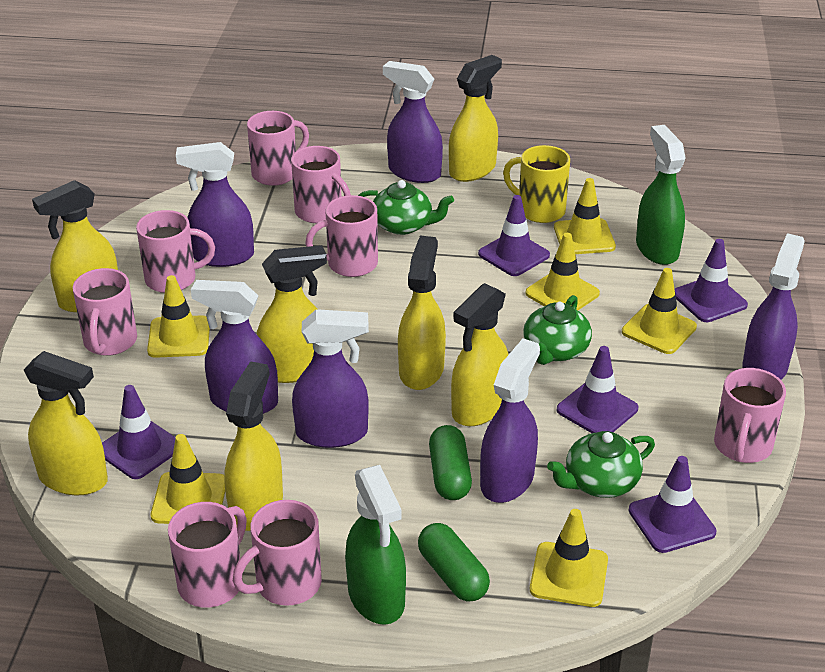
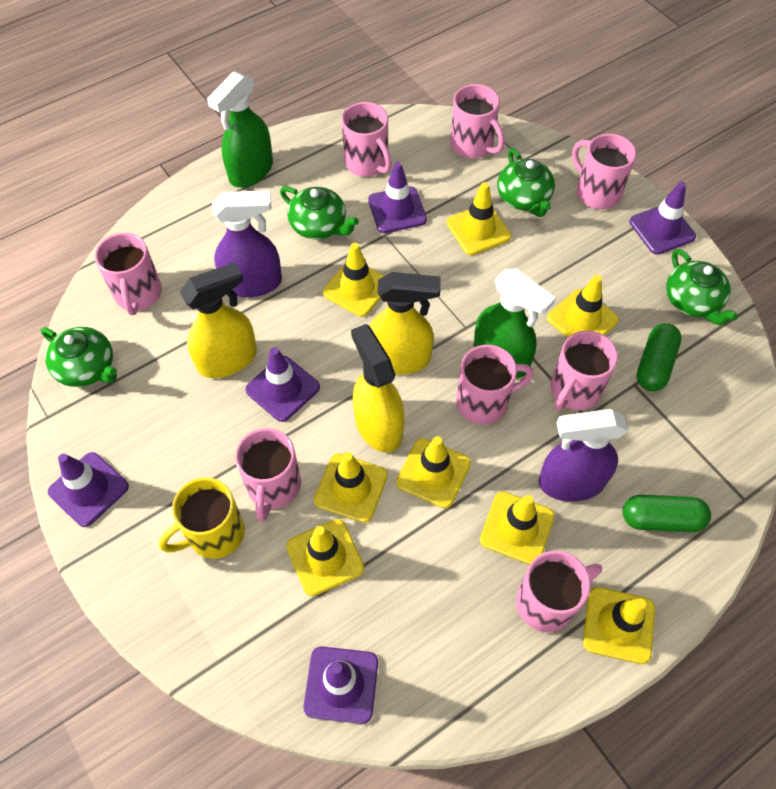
green teapot: [358,180,454,235] [523,295,592,365] [547,431,655,498] = 3 -> [41,327,117,387] [280,186,359,239] [497,148,555,217] [666,249,738,325] = 4
purple spray bottle: [176,142,254,267] [191,280,278,414] [292,309,369,448] [383,61,443,183] [480,338,540,503] [742,233,805,380] = 6 -> [212,190,282,298] [539,409,628,502] = 2
yellow spray bottle: [24,351,108,495] [32,180,118,312] [224,361,283,531] [257,245,327,383] [398,236,446,390] [449,55,502,182] [451,283,509,426] = 7 -> [180,263,257,378] [351,324,405,453] [369,272,441,374] = 3
yellow traffic cone: [147,275,210,358] [151,434,225,524] [525,233,600,310] [530,509,608,607] [554,178,616,254] [622,268,697,354] = 6 -> [286,519,364,596] [314,452,388,523] [323,243,384,317] [396,436,471,509] [447,182,511,255] [480,492,555,565] [547,275,619,338] [583,587,655,664] = 8

